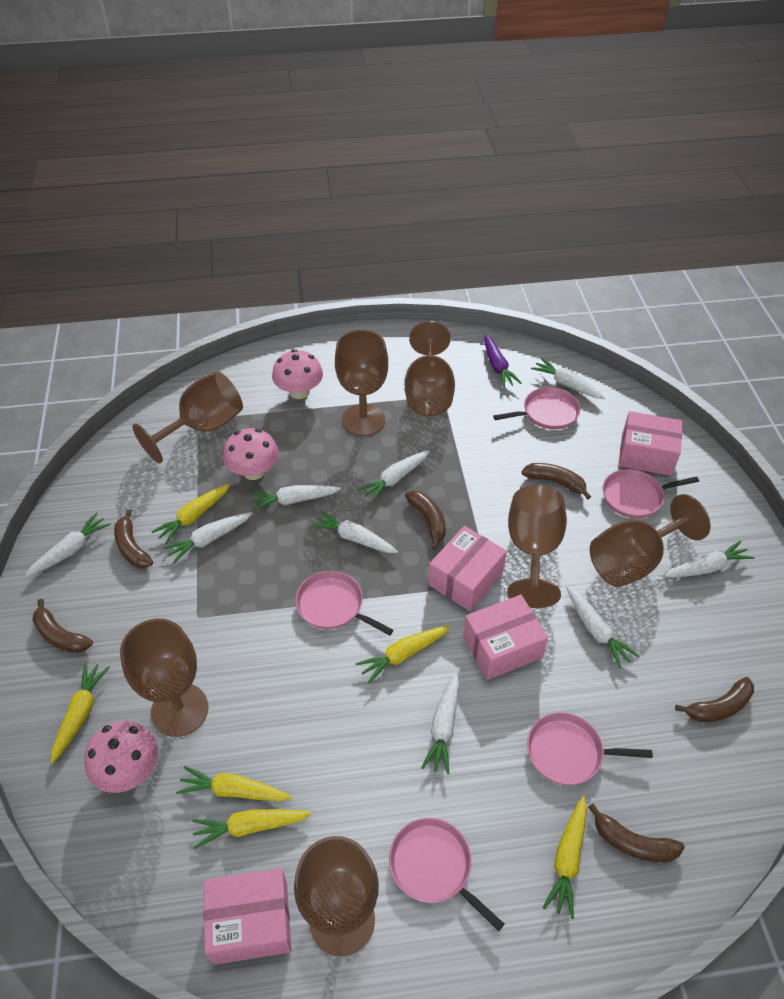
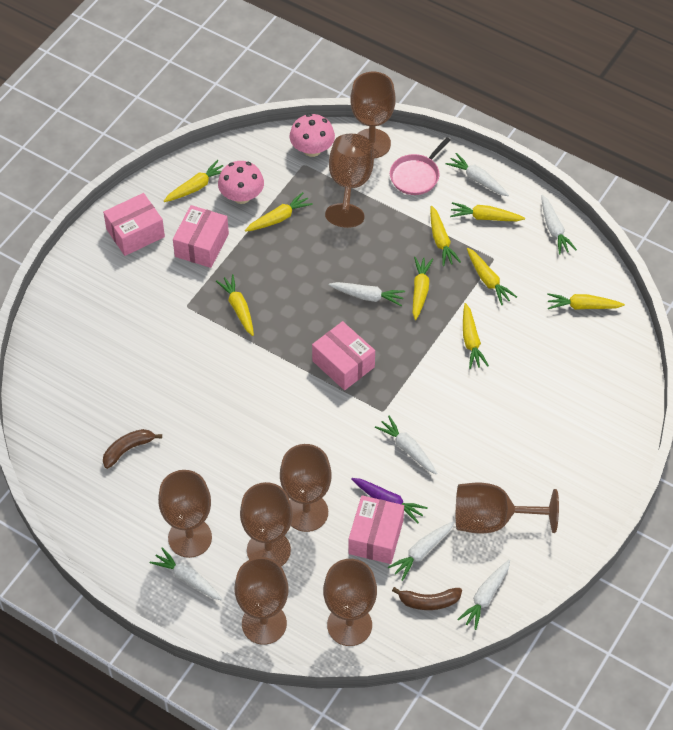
brown banana: [32,599,93,653] [114,509,153,568] [405,491,446,550] [522,463,591,499] [588,804,685,862] [675,677,754,722] = 6 -> [103,429,162,469] [392,587,462,610] = 2
brown goblet: [120,619,208,737] [133,371,243,463] [294,836,379,956] [335,330,388,436] [405,321,455,416] [507,485,567,608] [590,494,711,587] = 7 -> [158,470,212,558] [235,557,288,645] [240,482,293,566] [280,444,332,532] [323,559,377,646] [325,134,374,228] [350,72,396,159] [456,483,559,534] = 8
pink mushroom: [84,721,158,793] [223,428,279,480] [272,349,323,399] = 3 -> [218,161,264,204] [289,113,335,157] = 2
pink pan: [295,571,393,636] [389,818,504,931] [493,387,581,430] [527,712,653,785] [602,469,699,518] = 5 -> [390,137,450,195] = 1
white carrot: [25,513,111,577] [163,512,252,564] [250,485,341,511] [310,510,398,553] [358,450,430,503] [421,672,460,774] [531,358,605,399] [566,586,640,668] [664,540,754,577] = 9 -> [150,547,223,601] [329,282,405,306] [375,416,437,474] [388,522,454,581] [446,153,509,196] [457,560,510,630] [541,195,577,255] = 7
yellow carrot: [50,662,110,764] [152,484,230,544] [176,766,292,801] [192,809,312,849] [355,626,450,684] [543,796,587,919] = 6 -> [164,160,223,202] [216,274,254,336] [245,192,313,232] [413,257,433,320] [430,206,461,266] [450,202,525,221] [463,303,489,369] [467,248,517,305] [547,293,625,310] = 9

